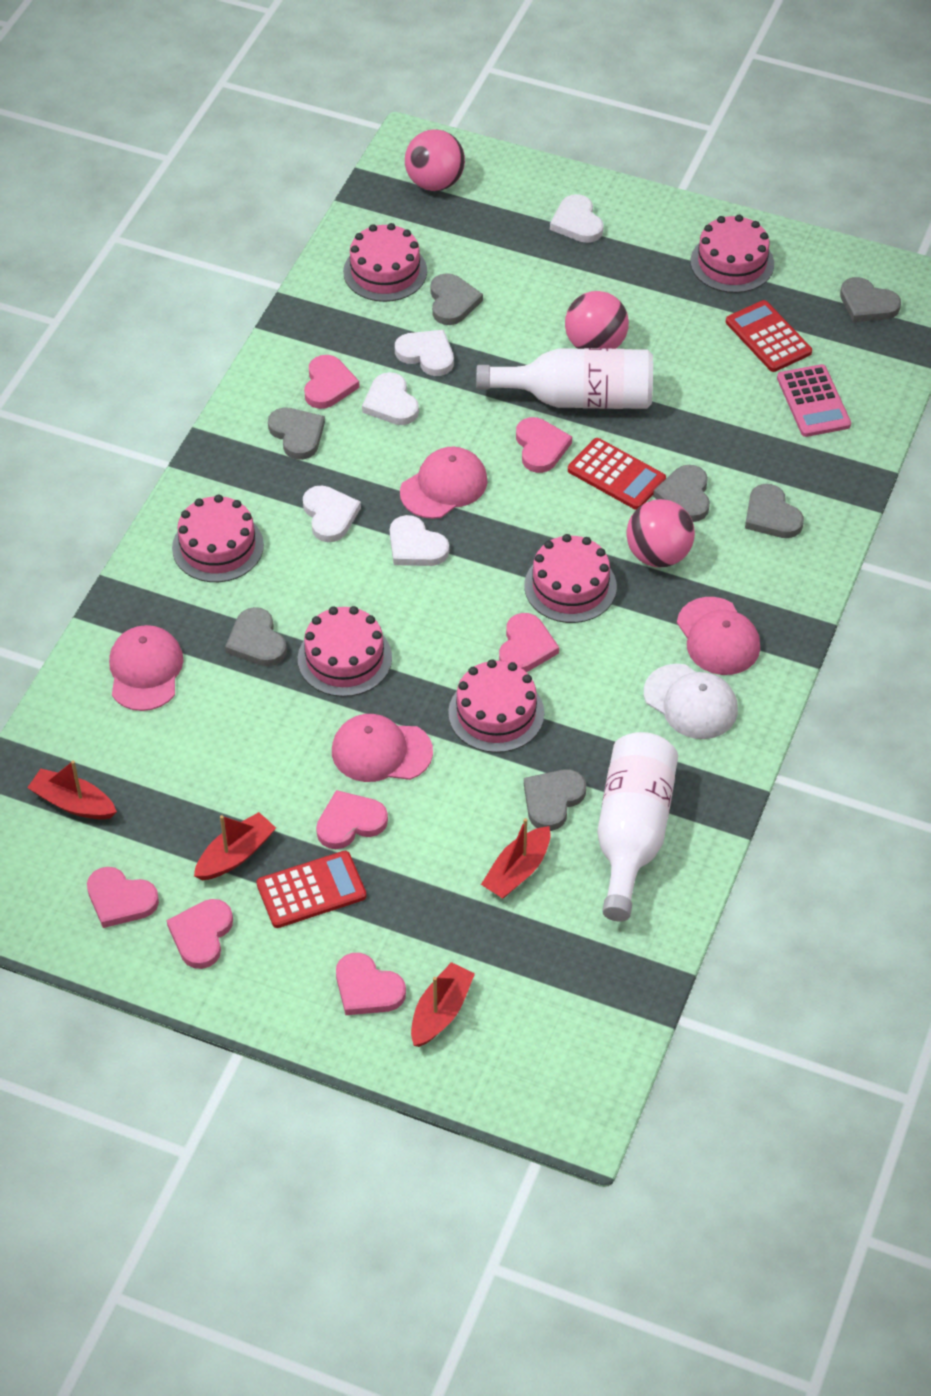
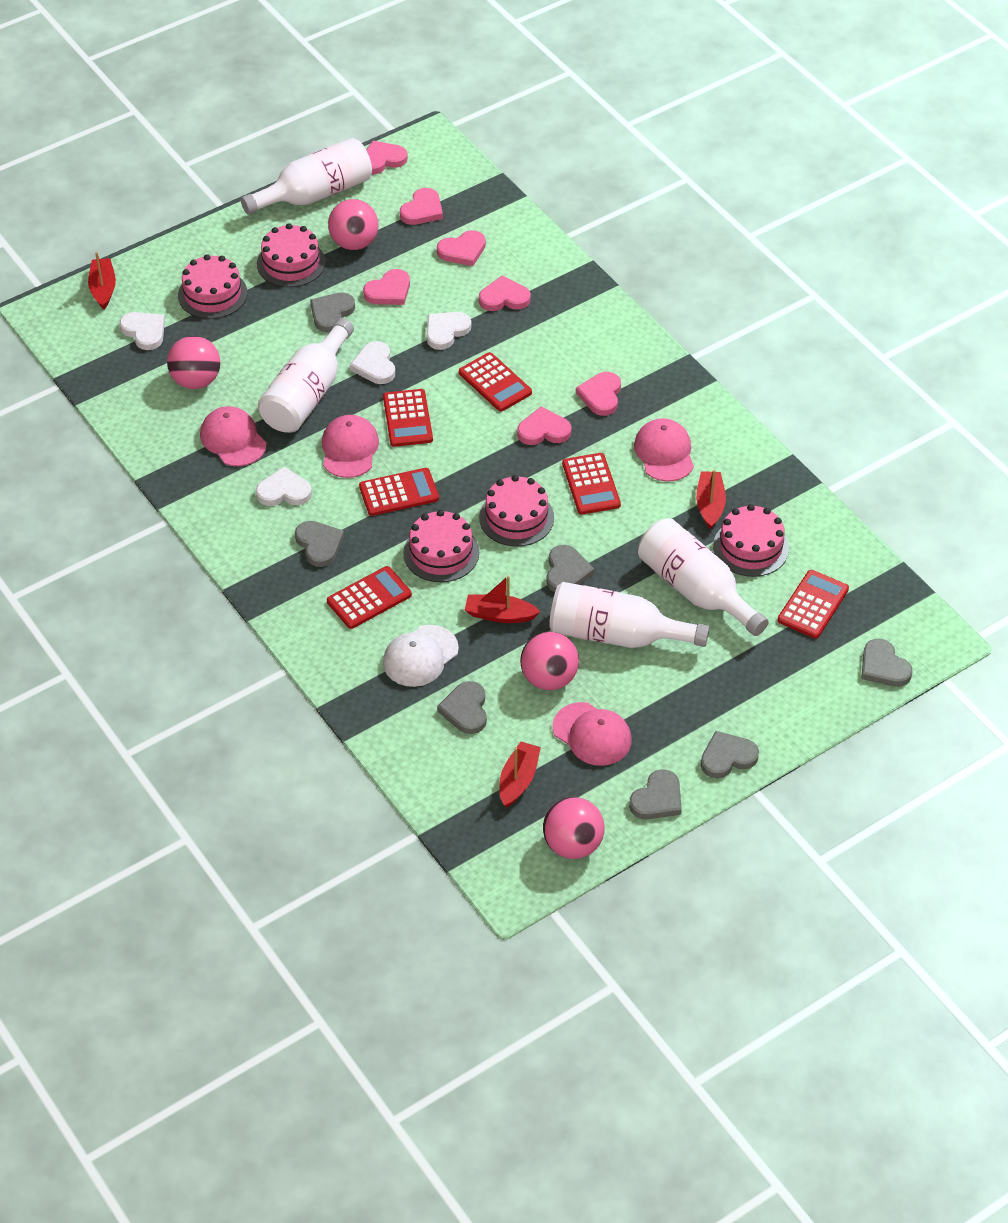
pink ball: [405,129,465,191] [565,291,629,349] [626,499,695,567] = 3 -> [167,336,220,389] [328,199,378,250] [520,632,579,690] [543,797,605,859] = 4
pink cake: [172,495,264,582] [298,606,392,697] [343,223,427,302] [448,659,544,753] [524,534,617,623] [691,215,774,293] = 6 -> [178,254,248,319] [257,223,326,287] [403,510,479,582] [479,475,554,547] [713,504,789,577] = 5
pink calculator: [777,364,851,437] = 1 -> none = 0
red calculator: [256,851,367,928] [568,438,666,510] [726,300,812,372] = 3 -> [327,566,412,629] [359,468,439,516] [383,389,433,447] [459,352,532,411] [562,453,621,515] [778,570,849,638] = 6
white bottle: [476,348,653,409] [597,732,678,922] = 2 -> [241,138,372,215] [258,318,354,433] [549,582,710,648] [638,518,769,636] = 4
white heart: [303,485,361,542] [362,372,419,425] [390,515,449,566] [395,330,454,376] [550,194,604,243] = 5 -> [119,312,165,350] [256,467,312,506] [350,341,395,384] [427,312,471,350] = 4

